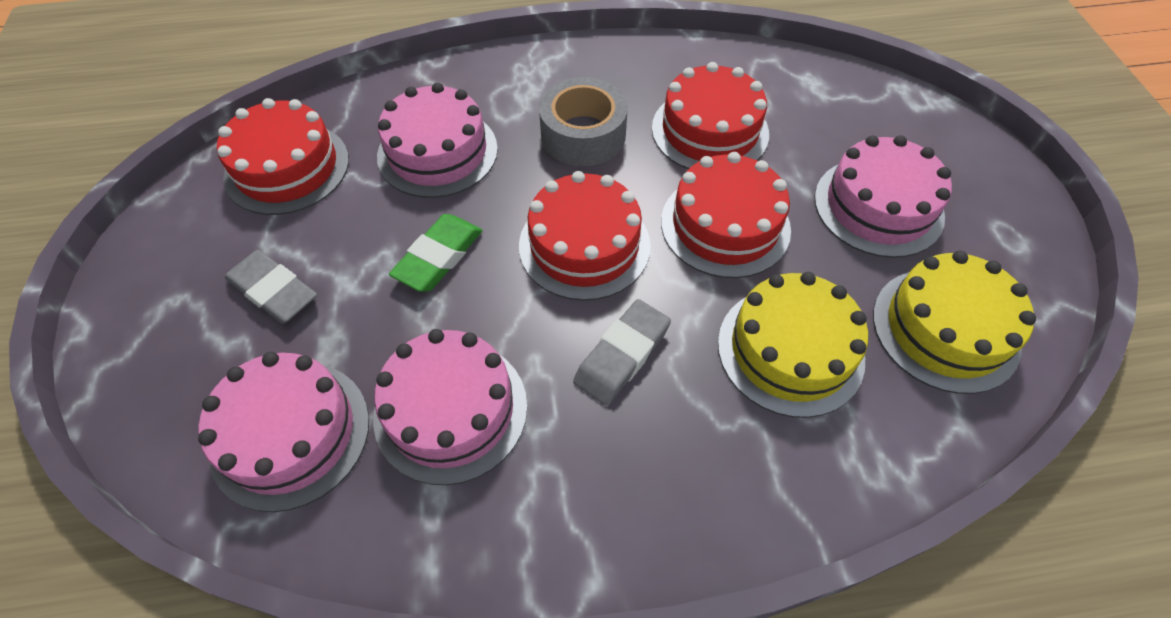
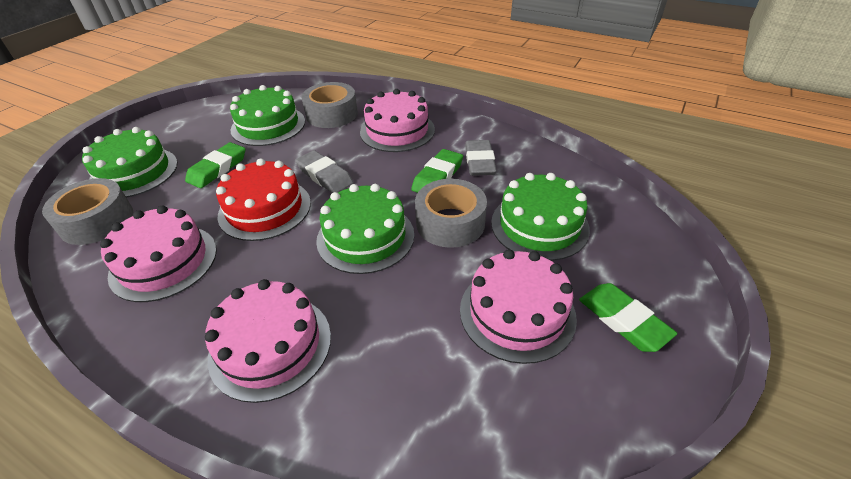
green cake: none = 0 -> [82,127,178,198] [230,85,305,146] [316,184,414,274] [491,173,590,261] = 4
green eraser: [389,214,482,292] = 1 -> [185,142,246,188] [411,149,463,193] [579,283,677,352] = 3
grey tape: [539,77,628,166] = 1 -> [42,178,133,245] [301,82,358,128] [415,179,487,248] = 3
red cake: [217,98,349,215] [519,171,651,301] [652,62,769,169] [661,152,791,278] = 4 -> [216,158,311,241] = 1
yellow cake: [718,272,868,418] [873,251,1036,394] = 2 -> none = 0

